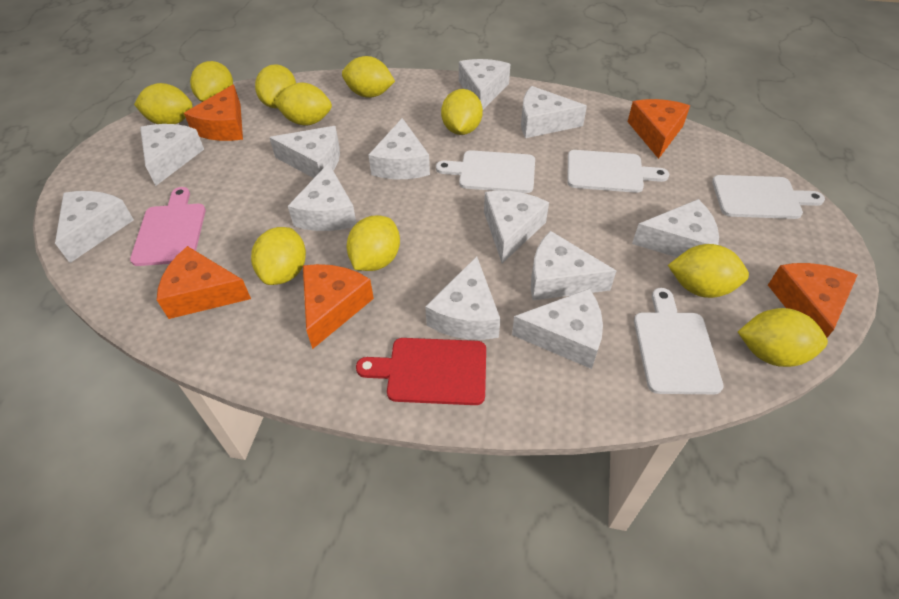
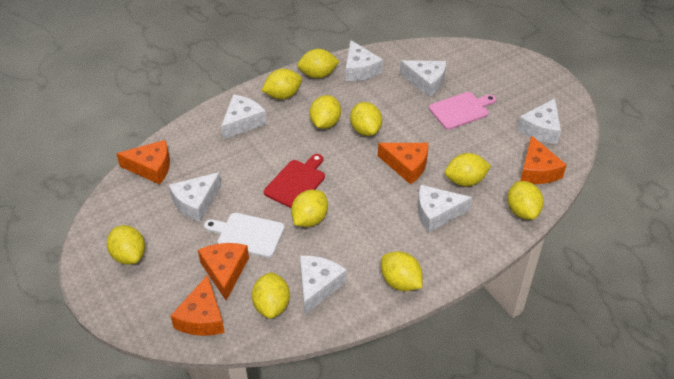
white cheese: [55,191,134,263] [140,124,204,186] [269,126,340,178] [288,163,356,231] [368,118,430,179] [425,256,500,340] [459,59,510,109] [484,191,549,263] [512,288,603,369] [521,86,587,138] [531,231,616,300] [632,199,719,257] = 12 -> [169,172,222,222] [221,94,267,139] [300,256,347,314] [346,40,383,81] [400,60,446,97] [418,185,472,233] [517,98,561,144] = 7
white cutting board: [436,150,535,193] [567,150,669,193] [634,288,724,394] [712,175,825,219] = 4 -> [204,213,285,258] = 1

